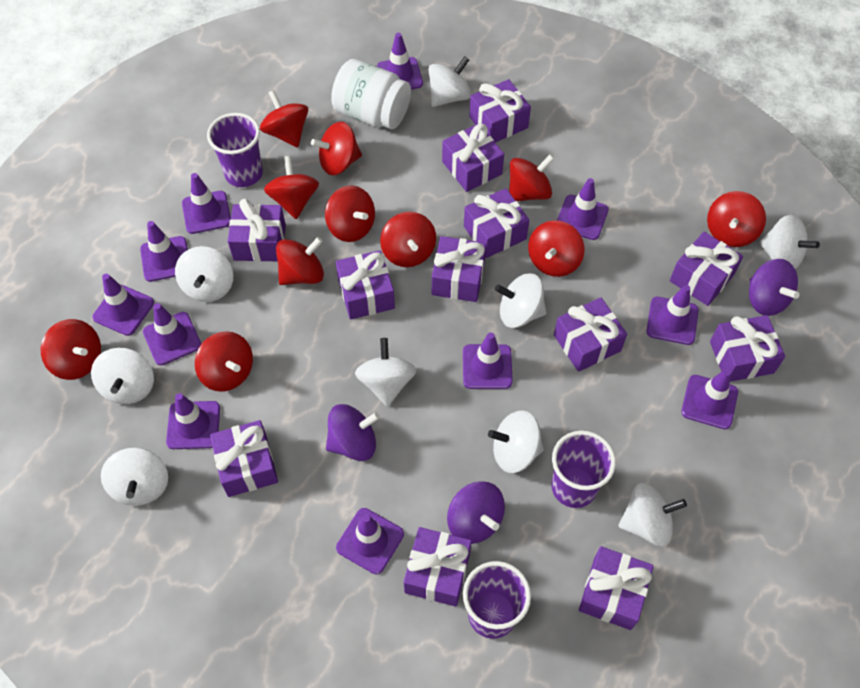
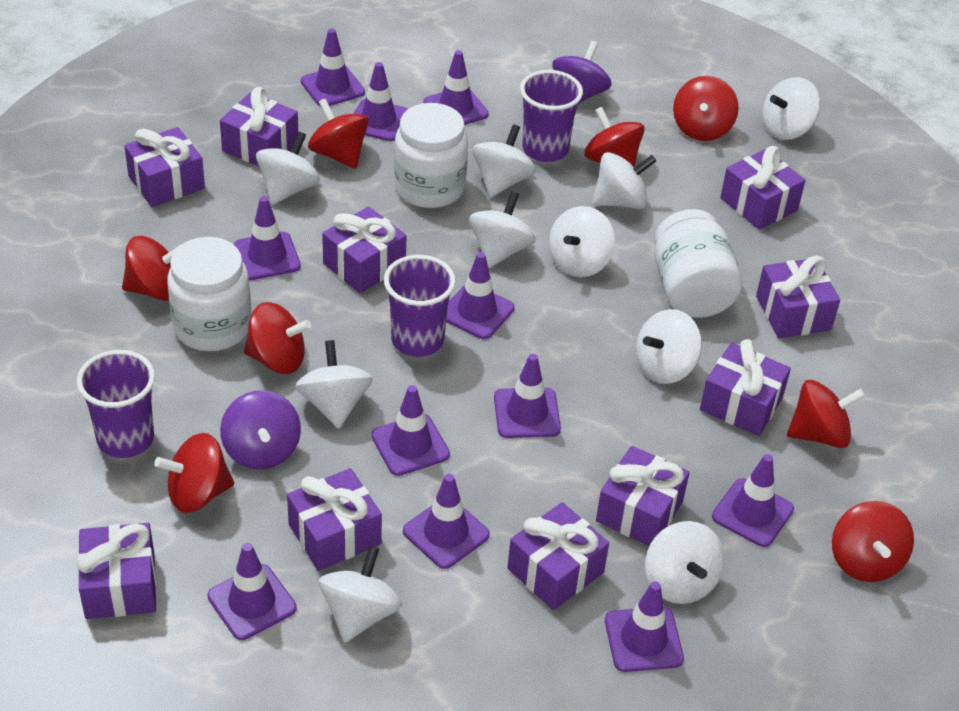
purple gift: [210,420,278,497] [228,199,286,262] [336,250,395,320] [404,527,472,607] [432,236,486,302] [442,124,504,192] [464,188,529,258] [469,79,531,142] [554,298,627,372] [579,546,654,630] [670,232,743,306] [710,315,785,382] = 12 -> [77,523,156,619] [124,127,205,207] [220,87,298,166] [287,468,382,571] [322,206,406,293] [507,502,609,610] [596,446,690,546] [700,339,791,436] [720,146,805,230] [756,256,840,338] = 10
purple spinning top: [326,404,380,461] [447,481,505,544] [749,259,800,316] = 3 -> [220,390,301,470] [552,41,612,104] = 2
red spinning top: [41,319,101,380] [195,331,253,392] [260,90,308,148] [264,156,319,219] [276,237,324,285] [311,122,362,175] [325,186,375,242] [380,212,436,267] [509,154,555,201] [528,220,584,277] [707,191,766,247] = 11 -> [122,236,182,301] [154,433,234,513] [244,302,311,374] [308,98,369,169] [584,107,645,167] [673,76,739,141] [787,380,866,448] [832,501,914,582] = 8
white jar: [331,59,411,129] = 1 -> [167,237,251,351] [394,103,468,208] [654,209,743,318] = 3
white spinning top: [91,348,154,404] [101,448,168,506] [175,246,233,302] [355,338,416,407] [428,56,471,107] [488,411,544,473] [495,273,547,328] [618,483,687,547] [759,215,820,269] = 9 -> [256,132,320,205] [295,340,373,428] [319,546,402,642] [469,192,536,268] [472,124,536,197] [549,206,615,277] [592,152,656,209] [636,309,702,384] [645,521,725,604] [762,77,820,140] = 10

